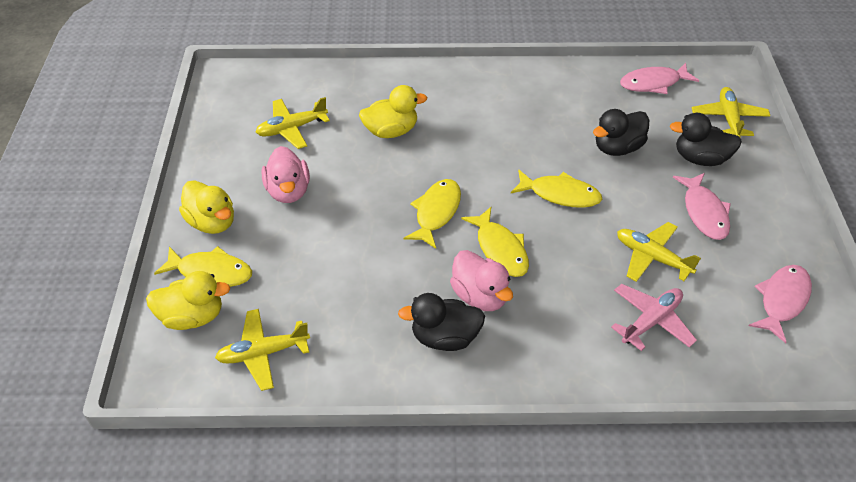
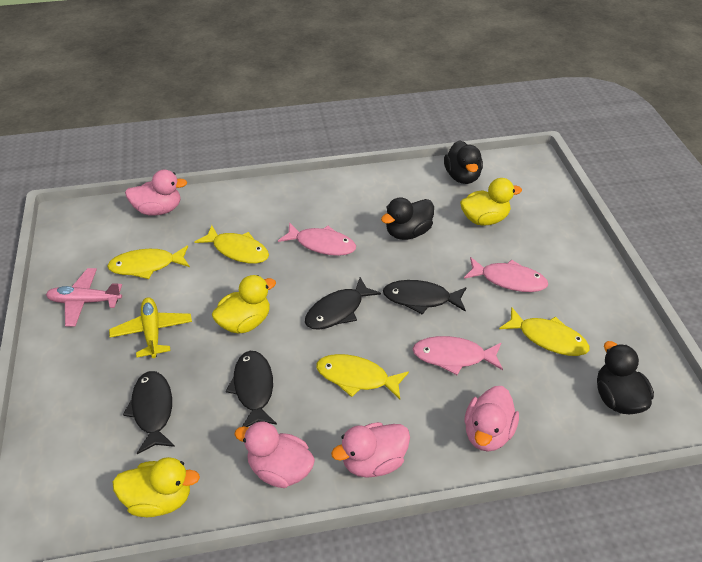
black fish: none = 0 -> [123,371,175,454] [226,351,277,427] [305,277,381,330] [383,280,466,315] = 4
pink duck: [261,146,310,203] [450,250,513,311] = 2 -> [125,170,187,216] [234,421,315,488] [331,422,410,478] [464,386,519,452] = 4
yellow plane: [215,309,310,391] [256,97,330,149] [617,222,701,282] [692,87,770,138] = 4 -> [109,297,192,358] = 1

